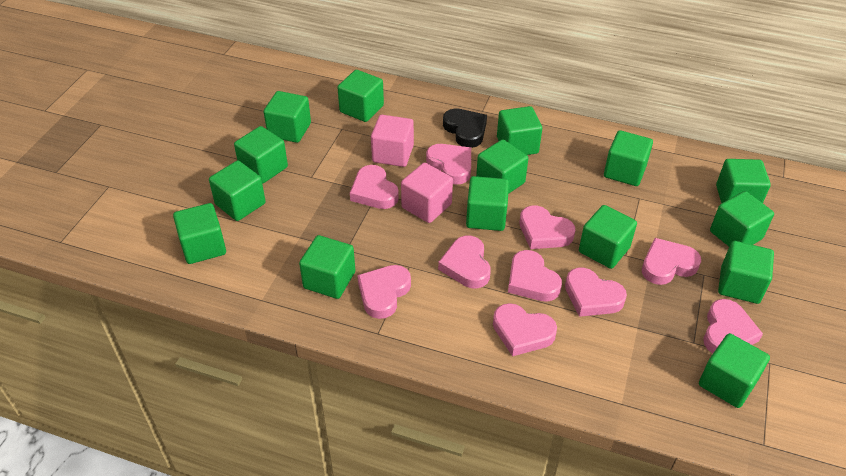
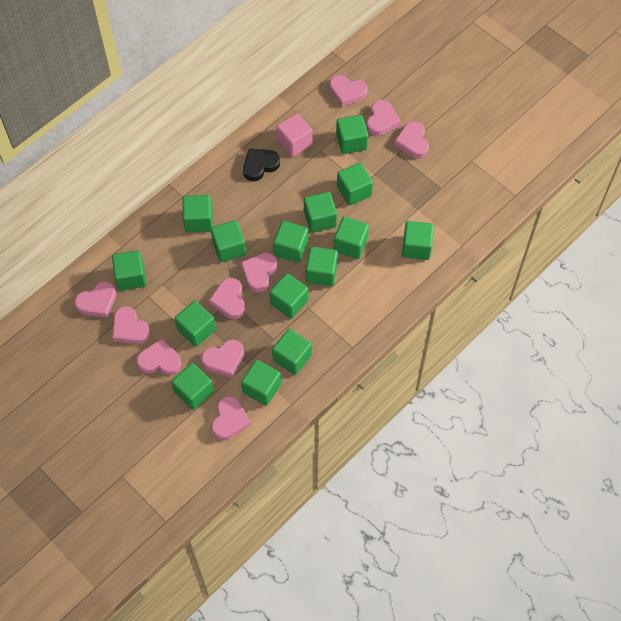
pink cube: [371,115,414,167] [401,163,453,223] = 2 -> [277,113,313,157] = 1

